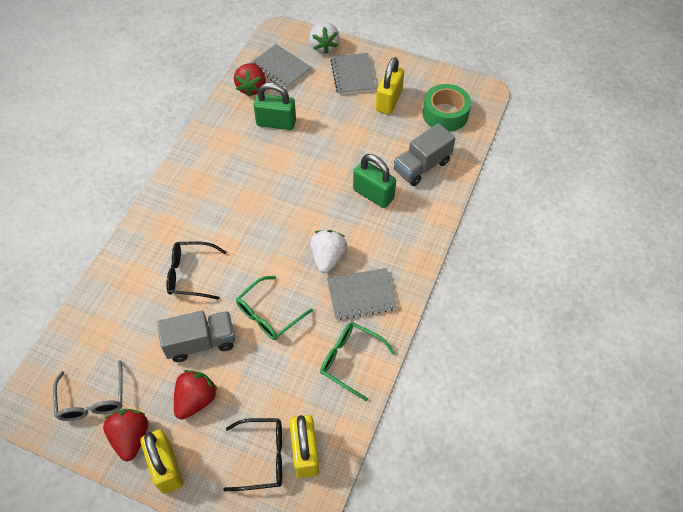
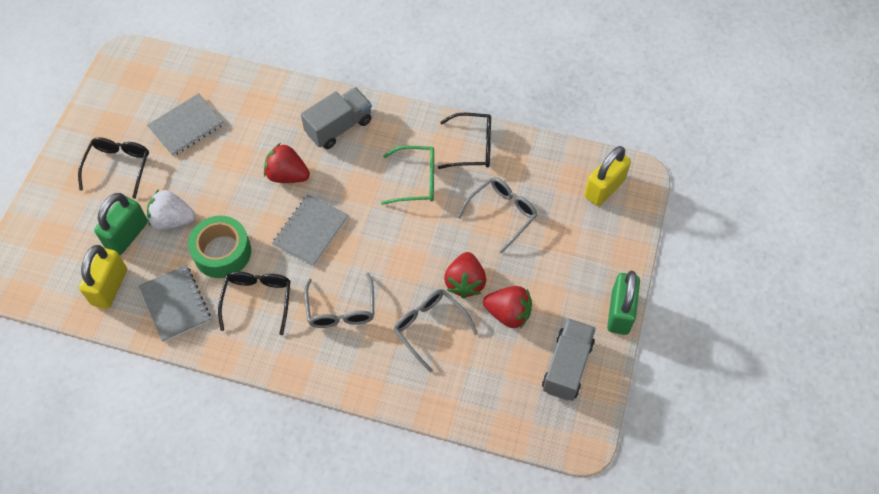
black glasses: [166,242,227,300] [223,418,282,491] = 2 -> [78,137,149,199] [218,271,290,335] [438,113,491,169] = 3
green glasses: [236,276,313,340] [320,322,395,401] = 2 -> [381,146,434,205] = 1
grey glasses: [53,360,123,421] = 1 -> [304,273,374,328] [393,289,478,373] [458,177,537,253] = 3
white strawberry: [309,22,340,54] [310,230,347,273] = 2 -> [147,189,196,230] = 1
yellow padlock: [140,430,183,494] [290,415,319,478] [376,57,404,115] = 3 -> [79,245,127,309] [584,146,631,206] = 2

